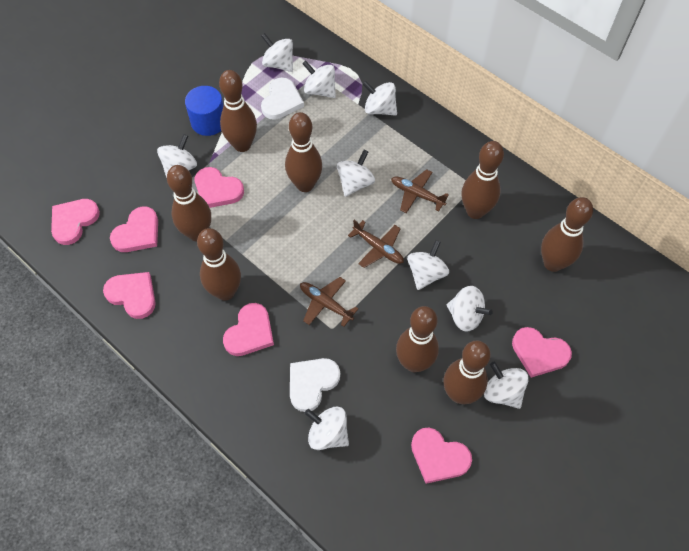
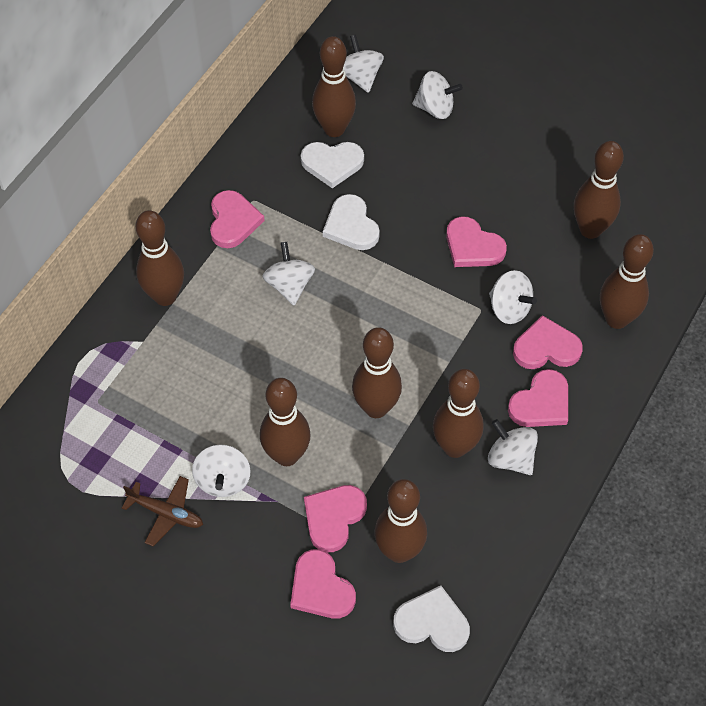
blue cylinder: [185,86,224,136] = 1 -> none = 0
brown plane: [300,277,358,327] [348,220,404,268] [391,169,449,213] = 3 -> [122,476,203,546] = 1
pink heart: [51,199,100,245] [103,272,156,319] [110,206,158,252] [195,167,244,208] [223,303,274,356] [411,428,472,484] [512,327,572,378] = 7 -> [210,190,265,248] [290,549,356,619] [304,485,367,552] [446,216,507,267] [508,369,568,427] [513,315,583,369] = 6
white heart: [261,77,304,120] [290,358,340,412] = 2 -> [301,142,364,188] [323,194,380,250] [393,585,470,652] = 3
white spinning top: [157,134,197,178] [261,33,293,72] [302,60,336,98] [305,407,349,450] [337,150,375,197] [362,80,397,116] [407,240,449,290] [447,286,493,332] [484,362,529,409] = 9 -> [192,445,251,497] [262,242,315,305] [343,35,384,93] [412,71,463,119] [488,419,538,475] [489,270,537,324] = 6

